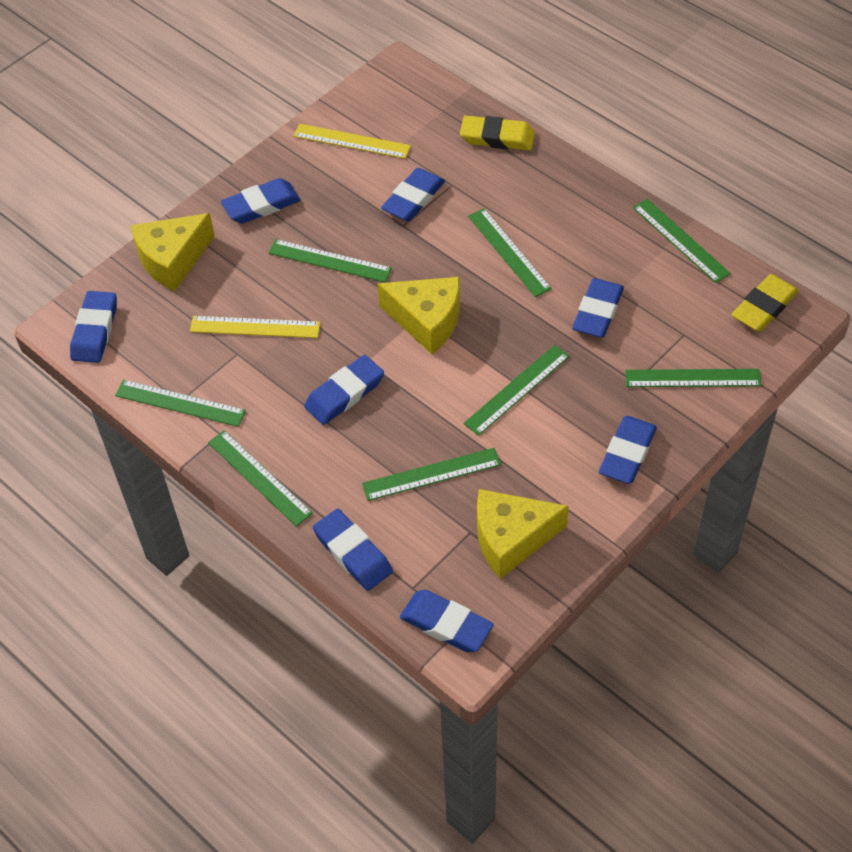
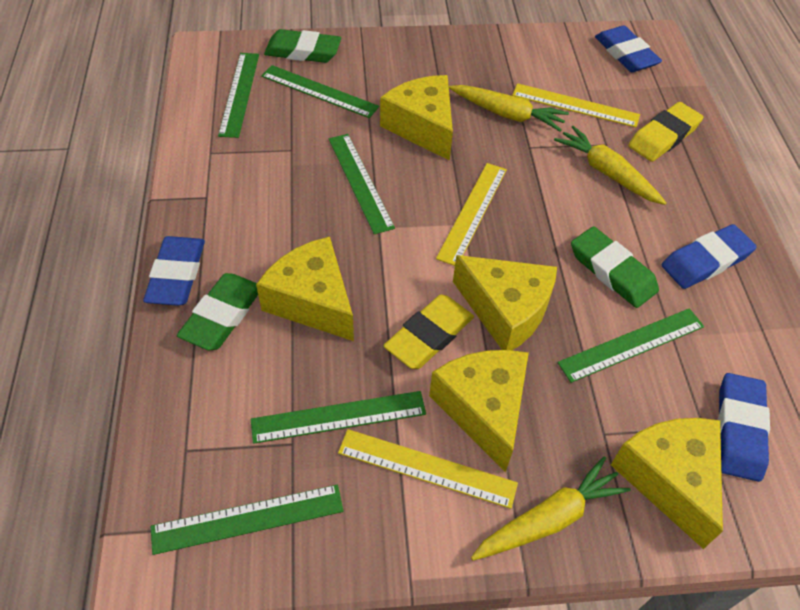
blue eraser: [70,291,117,363] [221,178,301,224] [304,355,384,425] [313,509,393,591] [381,168,445,221] [400,590,494,653] [572,278,624,338] [599,416,657,484] = 8 -> [143,236,205,306] [595,26,662,72] [661,224,757,289] [717,373,770,482] = 4
green eraser: none = 0 -> [177,273,258,351] [264,29,341,63] [571,226,659,308] = 3
green ruler: [115,380,246,427] [208,430,313,527] [269,239,392,282] [362,448,501,501] [463,345,570,436] [468,208,552,297] [625,369,762,387] [633,199,731,283] = 8 -> [151,485,344,555] [218,53,259,138] [251,391,426,444] [261,65,379,118] [329,134,395,234] [557,308,704,383] = 6
yellow carrot: none = 0 -> [449,85,569,132] [471,456,631,561] [554,126,666,205] = 3
yellow cheese: [131,213,215,291] [377,277,460,354] [477,489,569,579] = 3 -> [256,237,354,341] [380,75,453,161] [429,350,529,472] [453,255,557,350] [611,418,723,549] = 5
yellow ruler: [190,316,320,338] [293,124,411,159] = 2 -> [338,429,518,509] [436,163,507,266] [512,83,640,127] = 3

